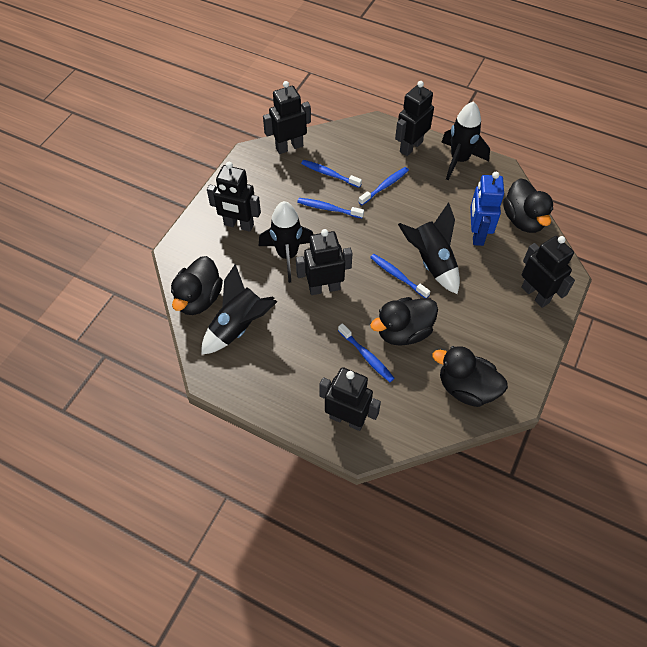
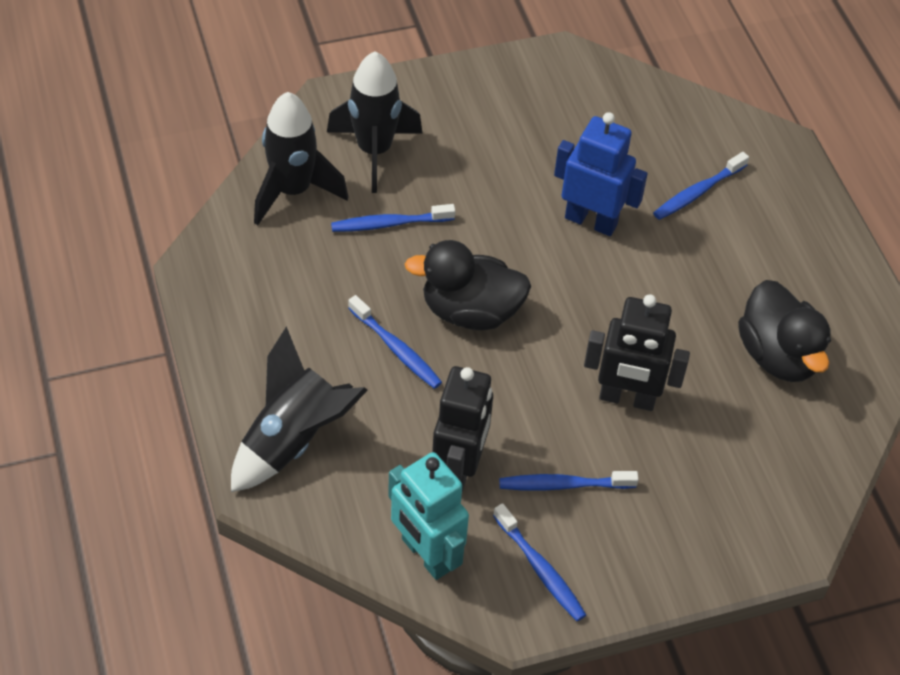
black duck: [171,256,223,315] [370,297,438,346] [432,346,508,407] [503,178,553,233] = 4 -> [405,240,531,330] [738,280,831,382] = 2
black robot: [207,162,261,232] [263,81,311,154] [296,229,352,295] [319,367,381,431] [395,81,434,156] [521,236,575,308] = 6 -> [432,366,493,492] [584,294,690,411] = 2
black rocket: [201,264,277,355] [259,201,314,283] [398,202,460,294] [441,102,490,180] = 4 -> [231,327,368,492] [254,92,348,225] [327,51,422,193] = 3
turquoise robot: none = 0 -> [388,452,469,580] = 1

